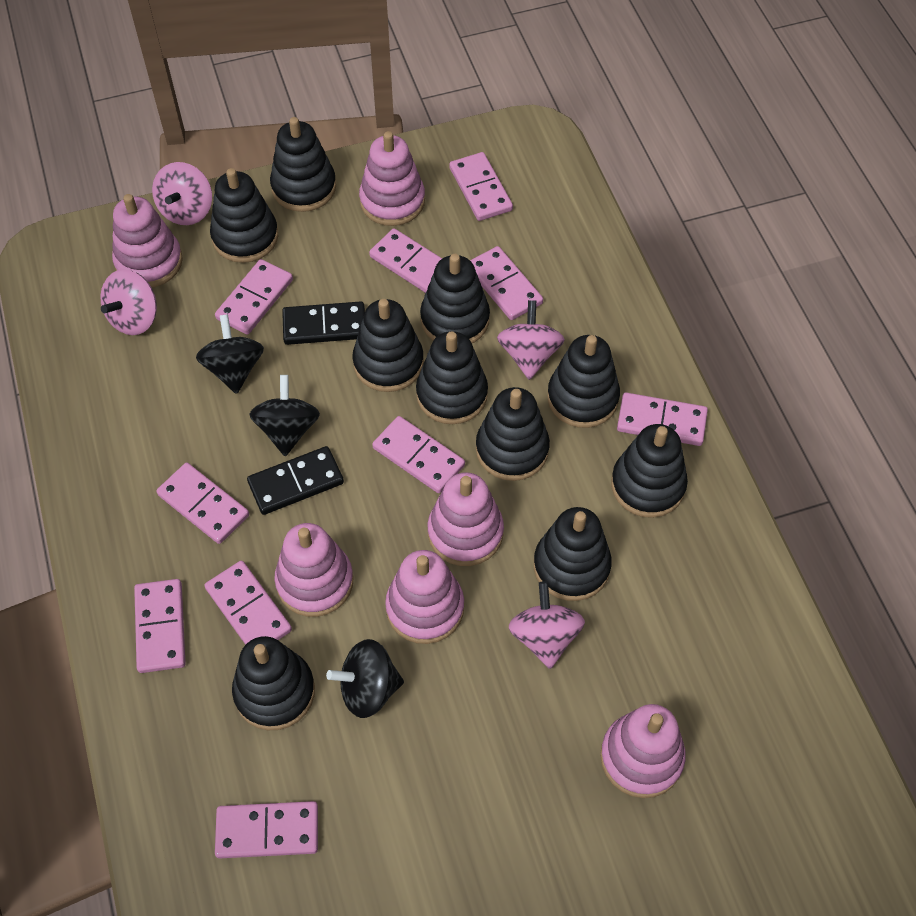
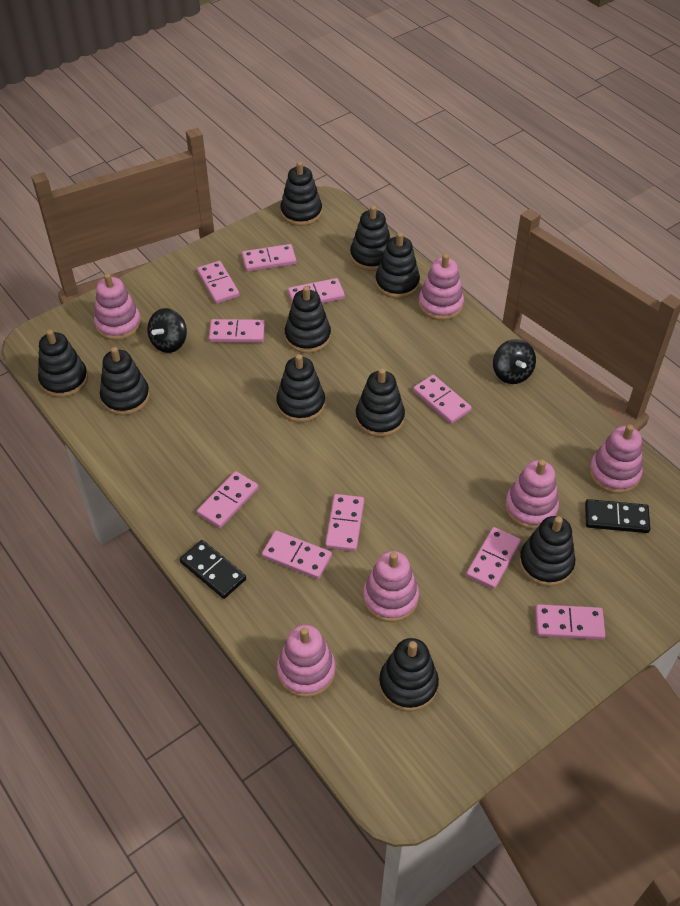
black spinning top: [196,314,264,394] [249,375,320,456] [326,639,404,718] = 3 -> [147,308,187,353] [493,339,536,384] = 2
pink spinning top: [100,269,157,335] [152,162,212,225] [497,300,565,380] [509,581,585,669] = 4 -> none = 0

